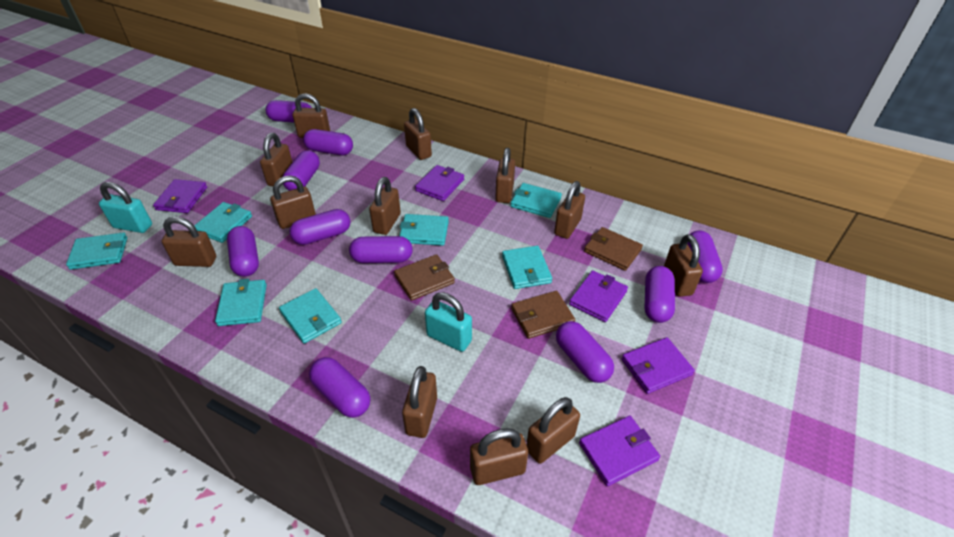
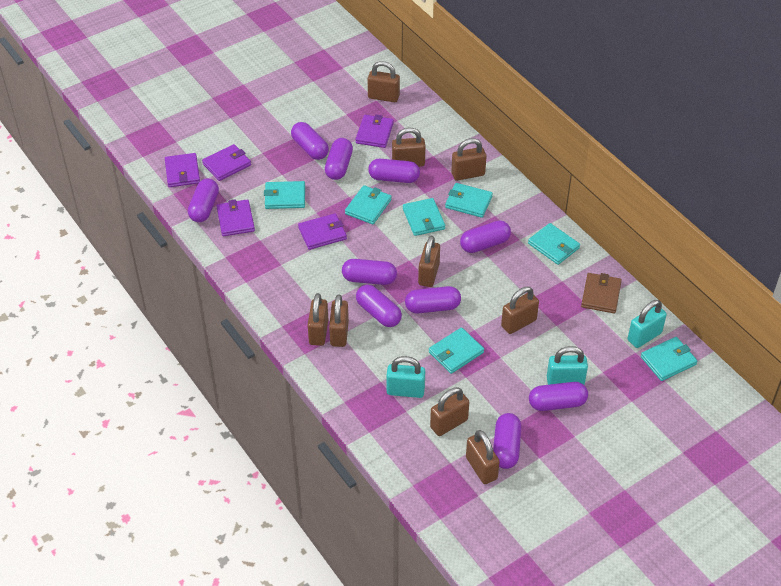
brown padlock: [162,216,216,267] [260,133,292,186] [270,176,316,229] [293,93,330,138] [369,177,401,235] [402,366,437,438] [404,108,432,160] [470,428,528,485] [495,148,515,203] [526,397,580,464] [554,181,585,239] [664,234,703,297] = 12 -> [308,293,328,346] [329,294,349,347] [368,61,400,102] [392,127,426,167] [418,236,440,287] [430,387,469,436] [451,138,487,181] [466,430,500,484] [501,287,539,334] = 9
brown wallet: [394,254,455,301] [511,291,575,339] [584,227,643,271] = 3 -> [581,273,622,313] = 1
turquoise padlock: [99,182,152,233] [425,292,472,352] = 2 -> [386,356,425,398] [547,346,588,385] [628,300,667,348] = 3

